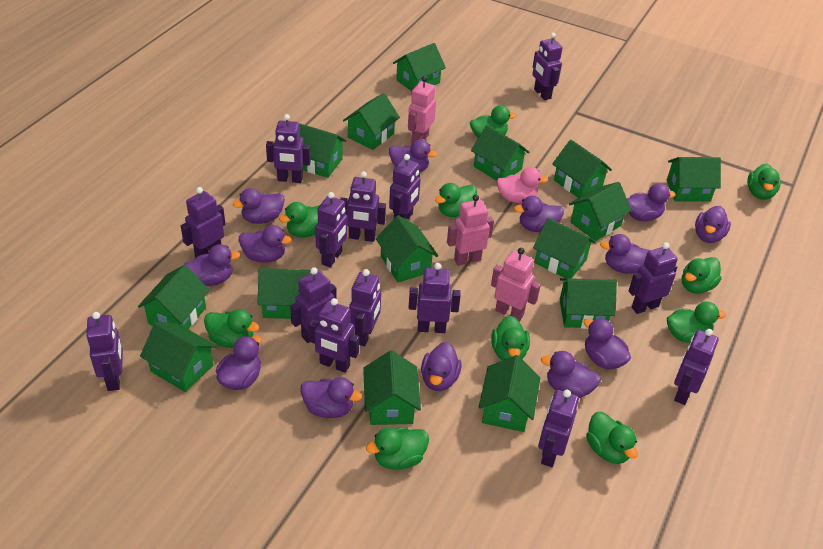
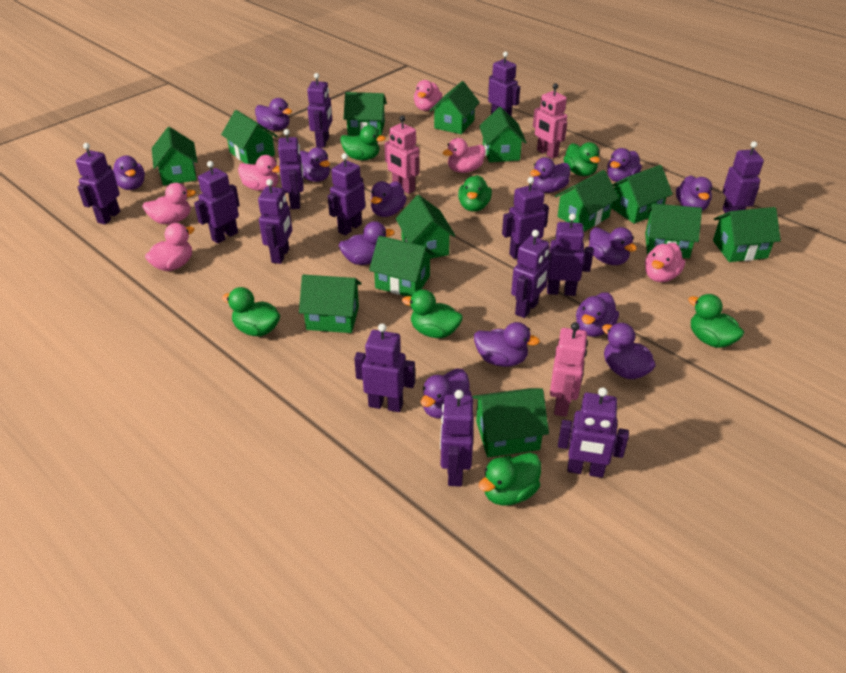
green duck: [204,309,260,348] [279,202,320,237] [366,427,429,470] [435,183,477,217] [470,105,516,138] [491,316,530,360] [586,412,638,464] [667,302,726,343] [682,257,722,294] [747,164,781,200] = 10 -> [222,287,280,336] [340,125,386,160] [402,289,463,338] [458,175,492,212] [478,453,541,506] [564,142,600,176] [688,294,744,348] = 7
green house: [138,265,210,329] [140,322,217,392] [258,268,310,319] [299,124,347,178] [343,93,400,150] [363,350,421,425] [376,215,438,283] [393,43,446,91] [471,125,529,181] [479,355,540,432] [533,218,596,279] [552,140,612,198] [560,278,617,329] [569,182,632,241] [667,157,721,202] = 15 -> [152,127,197,185] [221,110,277,164] [299,274,361,333] [344,92,387,136] [369,236,435,296] [396,195,455,259] [430,81,480,134] [473,388,549,457] [479,107,527,162] [555,170,619,232] [611,165,673,224] [645,204,702,258] [713,207,781,262] = 13
pink duck: [496,167,548,203] = 1 -> [142,183,196,224] [145,223,195,271] [238,155,280,191] [414,80,442,111] [443,138,486,173] [645,243,685,282] = 6

